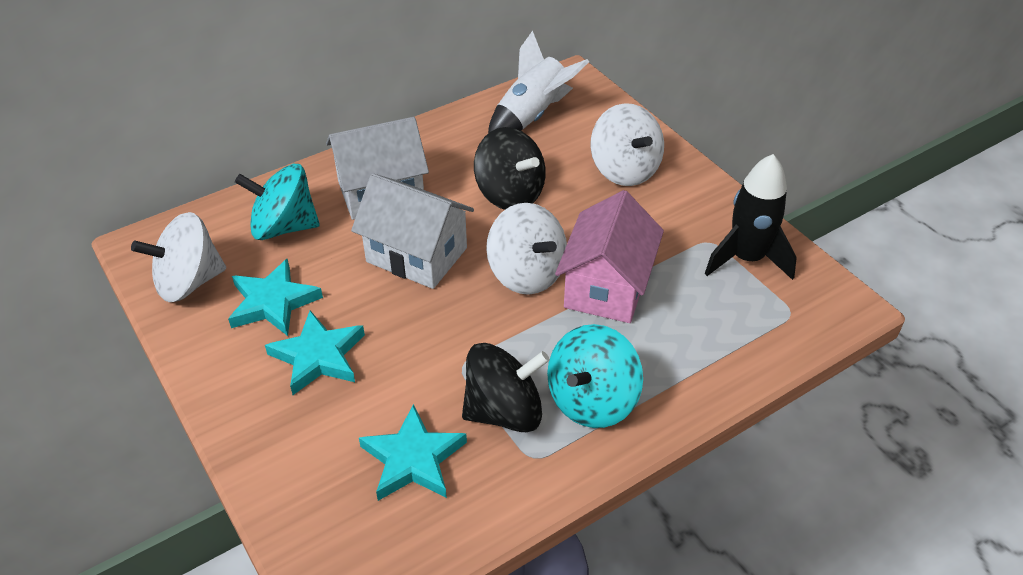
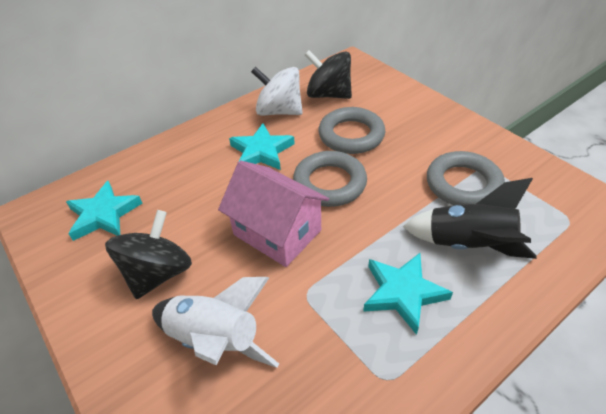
grey ring: none = 0 -> [293,151,367,207] [318,107,386,154] [427,151,505,205] = 3
turquoise spinning top: [235,164,320,240] [547,324,643,428] = 2 -> none = 0
white house: [326,117,429,220] [351,173,474,289] = 2 -> none = 0
white spinning top: [131,212,226,302] [486,203,567,295] [591,103,664,186] = 3 -> [251,66,303,116] = 1

